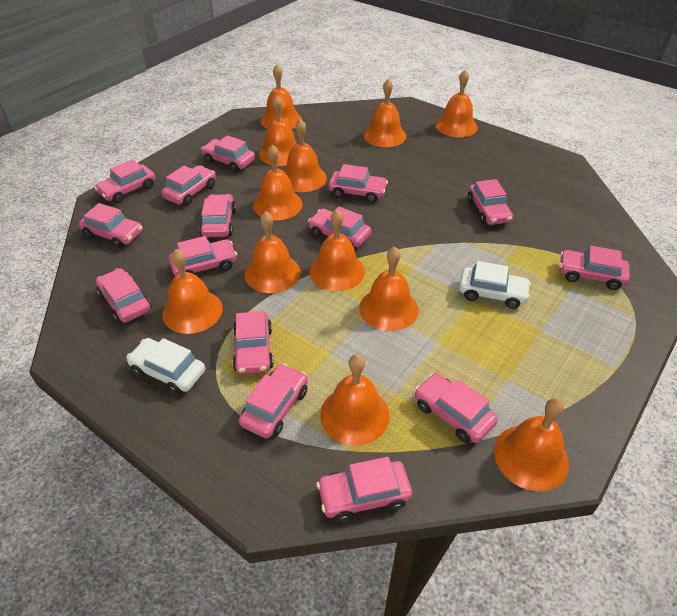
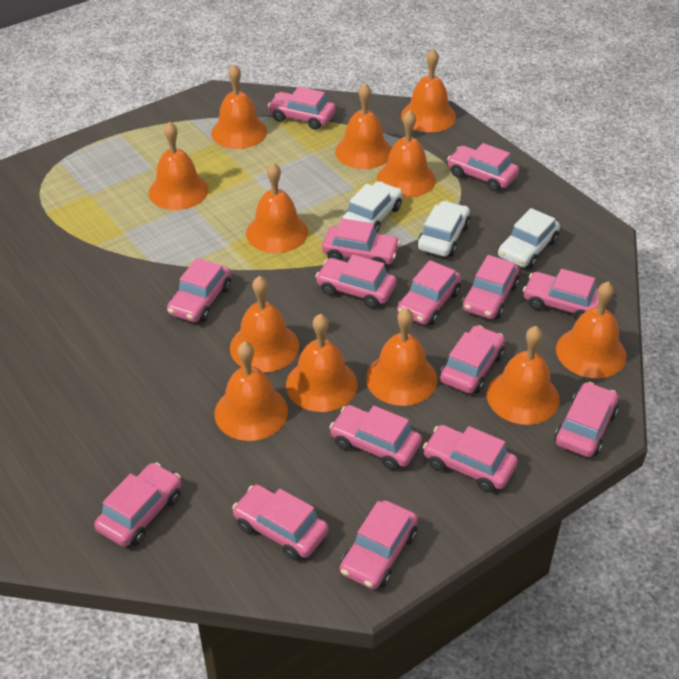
white car: [126,338,205,395] [459,261,531,309] = 2 -> [343,181,402,233] [417,201,470,257] [498,208,560,269] = 3

